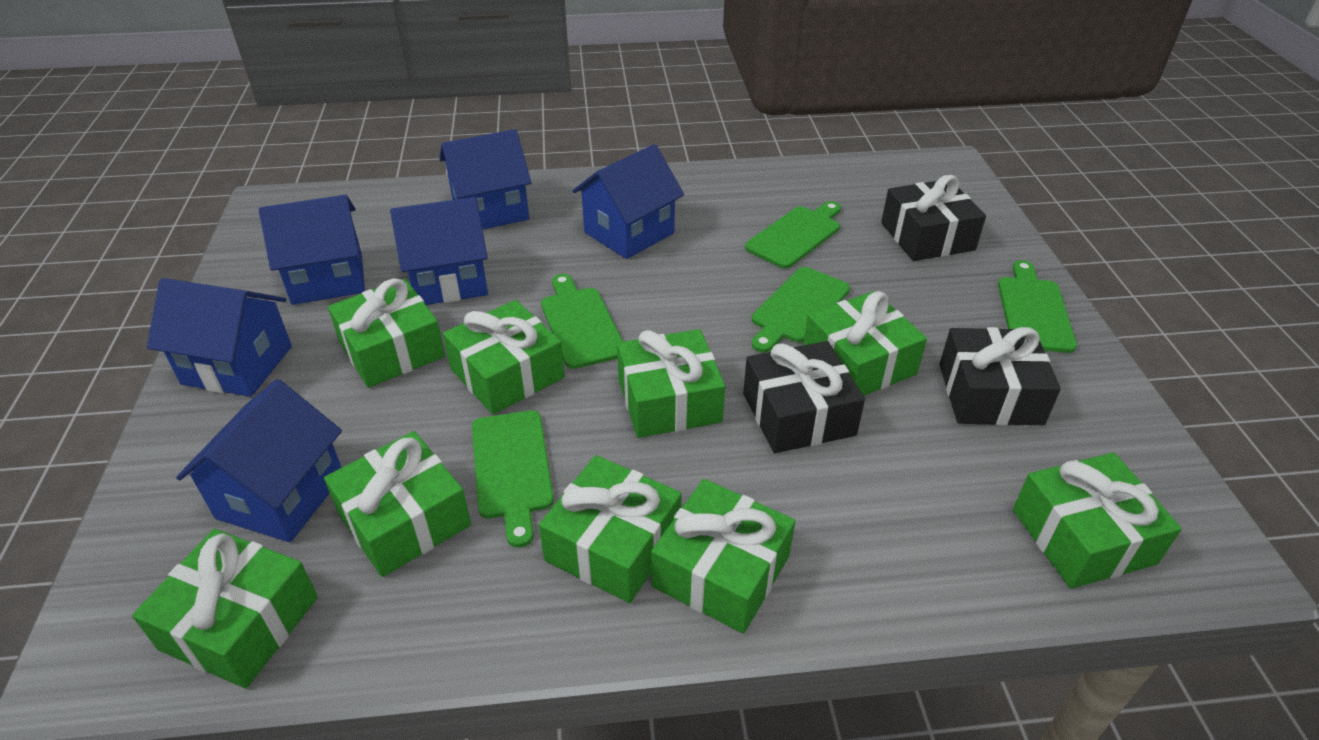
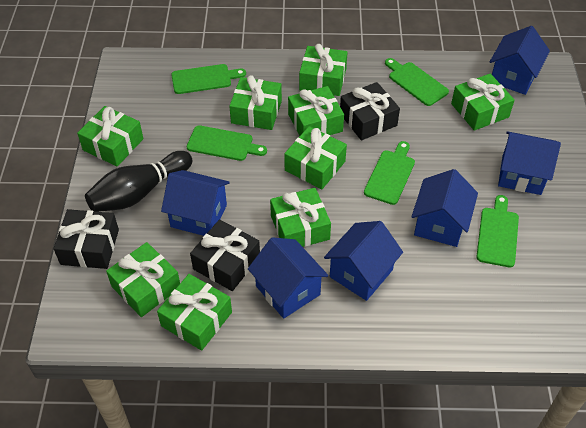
black bowling pin: none = 0 -> [85,151,193,212] = 1

